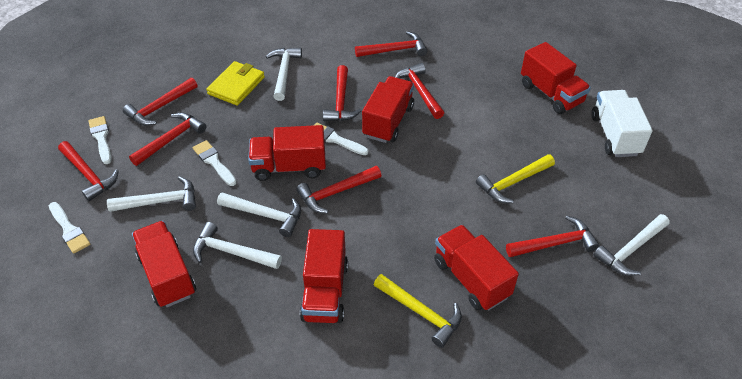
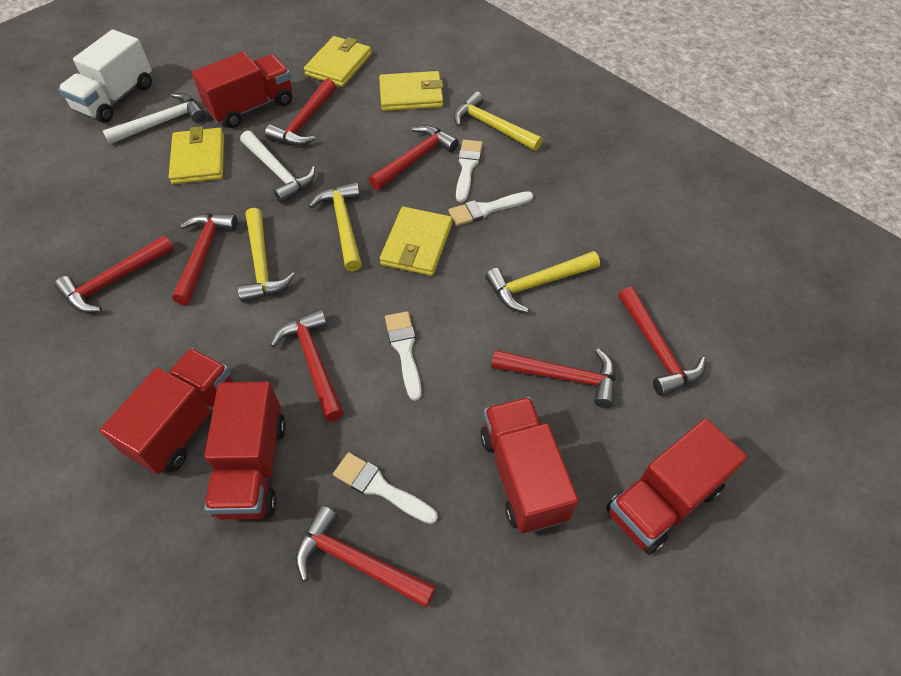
red truck: [132,221,196,307] [248,125,326,181] [300,229,348,323] [362,76,414,143] [434,225,519,311] [521,42,591,114] = 6 -> [100,348,233,475] [192,52,292,128] [204,382,286,520] [480,397,579,534] [606,418,747,555] = 5
white hammer: [107,176,196,212] [193,222,282,269] [217,192,301,237] [266,48,302,101] [594,214,670,276] = 5 -> [103,93,206,144] [240,131,315,203] = 2
yellow hammer: [374,274,462,348] [476,154,555,203] = 2 -> [238,208,296,302] [309,182,362,271] [454,91,543,151] [485,251,600,313] = 4
yellow wallet: [206,61,265,106] = 1 -> [169,126,224,184] [304,36,371,87] [379,71,443,111] [380,206,452,276] = 4

